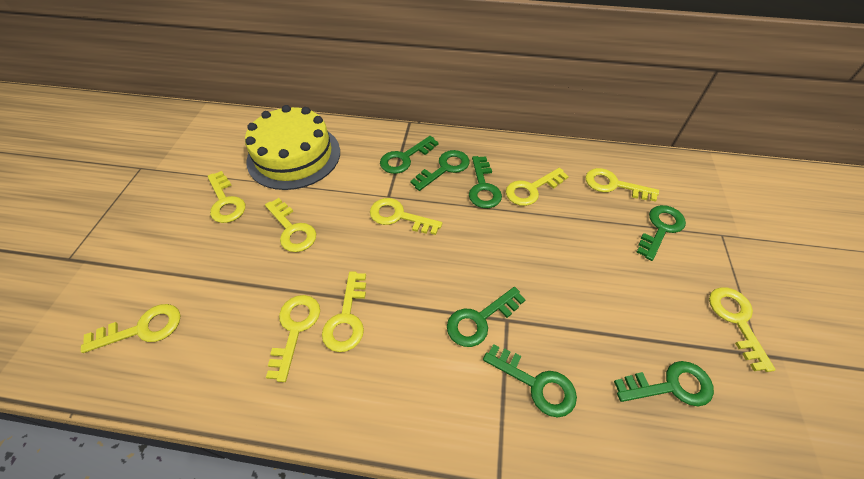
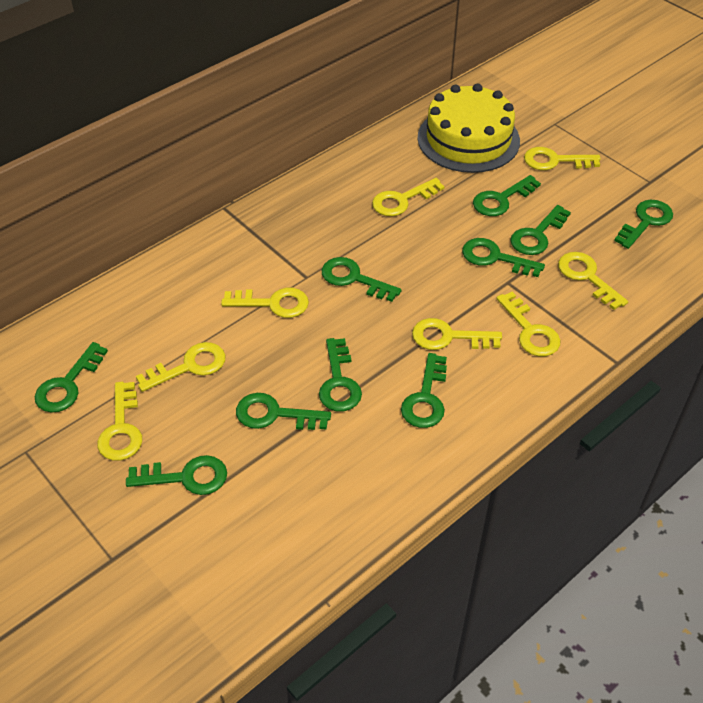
green key: [380,136,439,174] [410,150,470,191] [447,287,526,347] [469,156,502,208] [483,344,577,418] [614,361,714,406] [637,205,686,261] = 7 -> [35,342,108,413] [126,455,227,495] [236,393,331,430] [319,338,362,411] [322,257,401,302] [401,353,447,428] [462,238,545,277] [473,175,541,216] [510,205,571,255] [614,200,673,249] = 10
yellow key: [81,304,180,353] [208,171,245,223] [265,198,316,252] [266,295,320,382] [322,271,366,352] [370,198,442,235] [506,168,569,206] [585,168,659,202] [709,287,776,372] = 9 -> [97,382,142,461] [136,342,226,392] [221,288,309,318] [372,178,444,216] [412,318,502,350] [496,292,560,356] [524,147,600,170] [558,252,628,310] = 8

